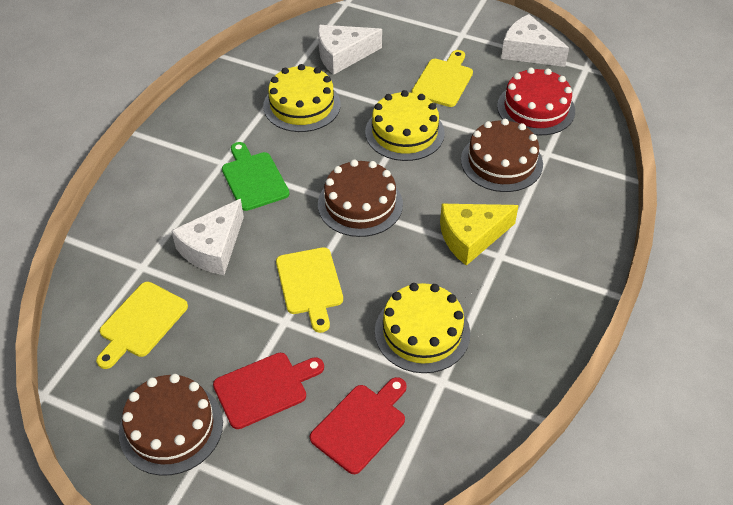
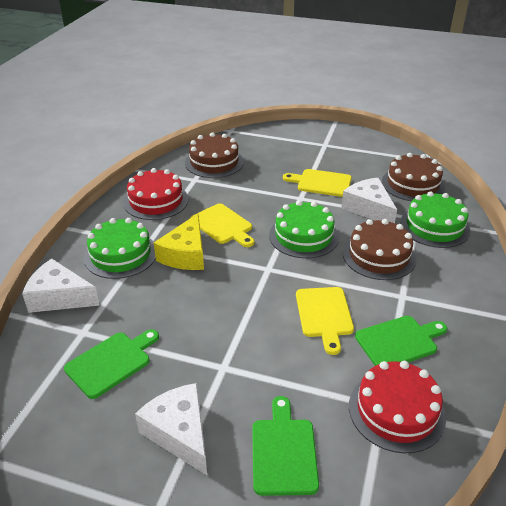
green cake: none = 0 -> [84,218,156,279] [269,200,339,258] [400,191,470,248] = 3
green cutting board: [222,142,289,211] = 1 -> [64,329,159,399] [252,396,319,496] [355,316,447,366] = 3
red cake: [497,67,575,135] = 1 -> [124,168,188,220] [349,361,446,453] = 2
red cutting board: [213,353,324,429] [310,377,407,474] = 2 -> none = 0
yellow cake: [263,64,341,132] [365,90,445,161] [375,283,470,373] = 3 -> none = 0

